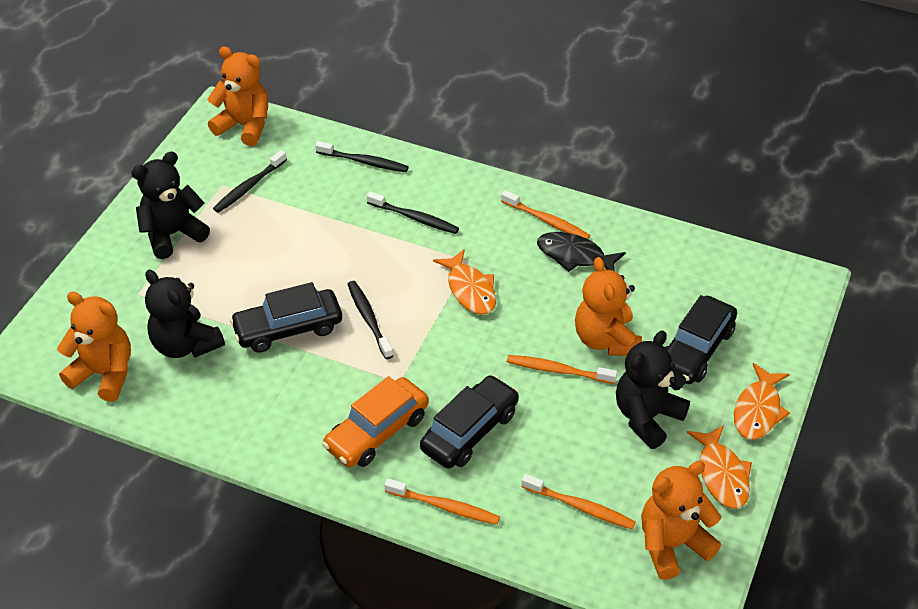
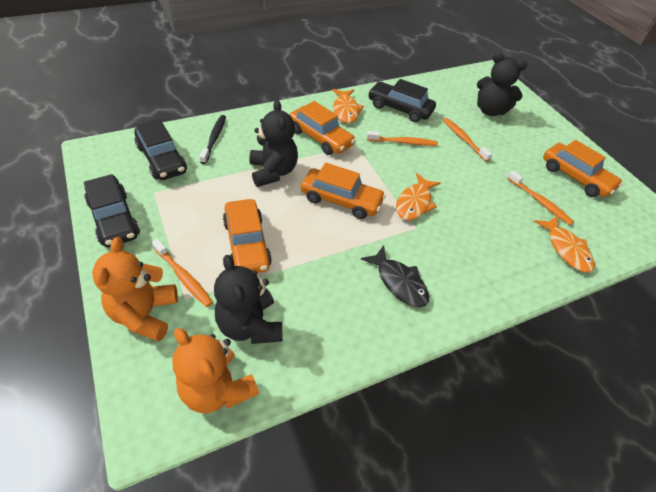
black toothbrush: [213,150,287,213] [315,141,409,172] [348,281,393,359] [367,191,459,234] = 4 -> [199,115,226,164] = 1
orange car: [322,376,429,467] = 1 -> [223,199,272,273] [289,101,356,155] [301,163,386,219] [543,140,623,197] = 4
orange teddy bear: [57,291,131,402] [207,46,268,146] [575,257,642,356] [641,461,721,580] = 4 -> [92,237,178,342] [172,328,259,413] = 2

